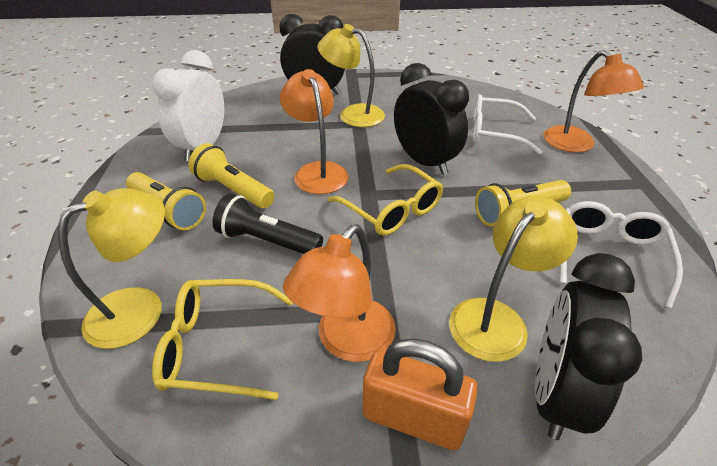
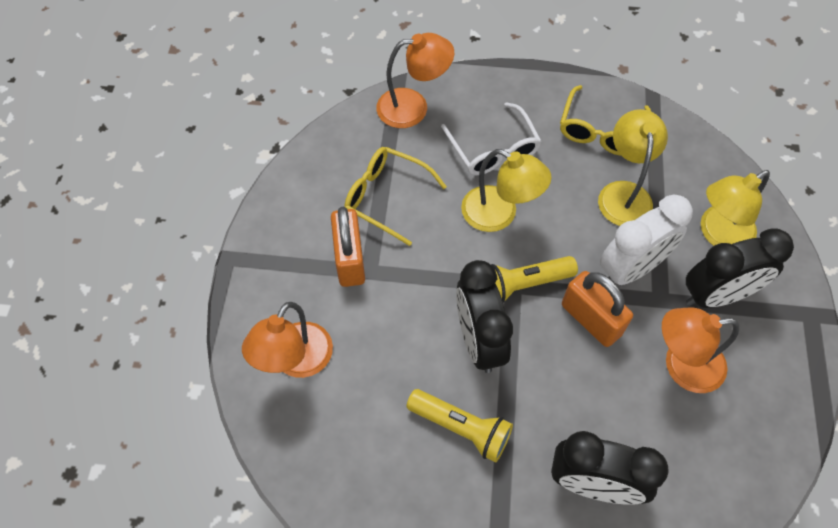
black flashlight: [213,194,323,254] = 1 -> none = 0
orange padlock: [363,338,478,450] = 1 -> [331,207,365,287] [562,271,633,347] = 2
white glasses: [473,94,542,155] [560,201,683,309] = 2 -> [441,102,542,175] = 1
yellow flashlight: [126,172,206,230] [188,143,275,209] [475,180,571,226] = 3 -> [407,389,513,463] [491,256,578,303] = 2

